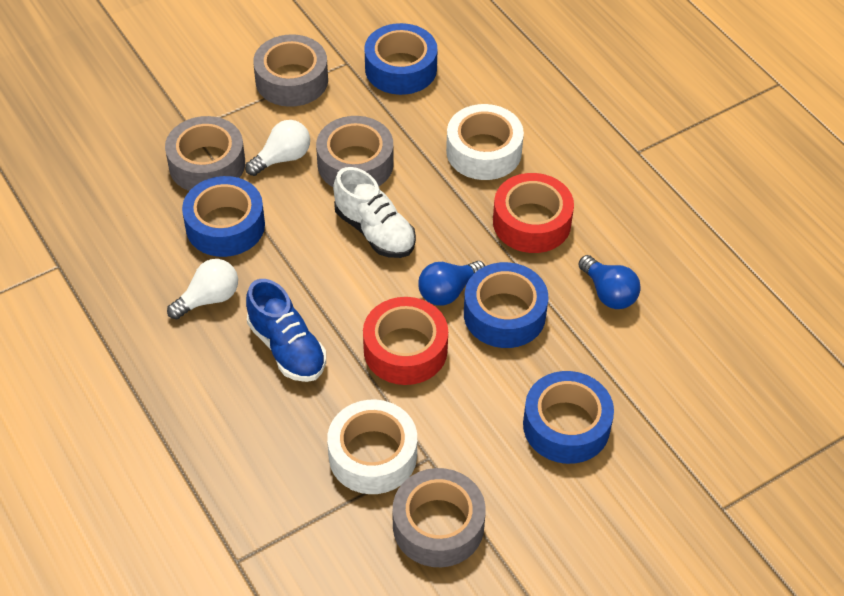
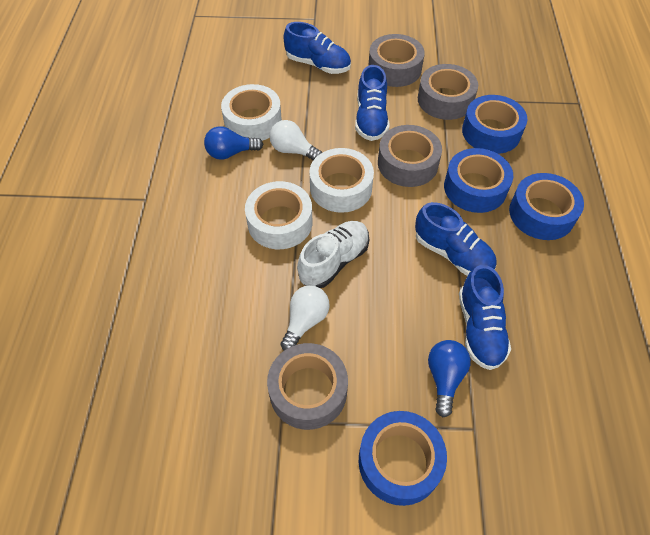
blue shoe: [246,279,326,382] = 1 -> [283,22,351,74] [355,65,389,141] [415,202,497,276] [459,265,511,370] = 4
red tape: [363,297,448,385] [493,173,574,253] = 2 -> none = 0
white tape: [327,400,417,494] [446,104,524,180] = 2 -> [221,84,282,141] [245,181,312,249] [309,148,374,213] = 3

